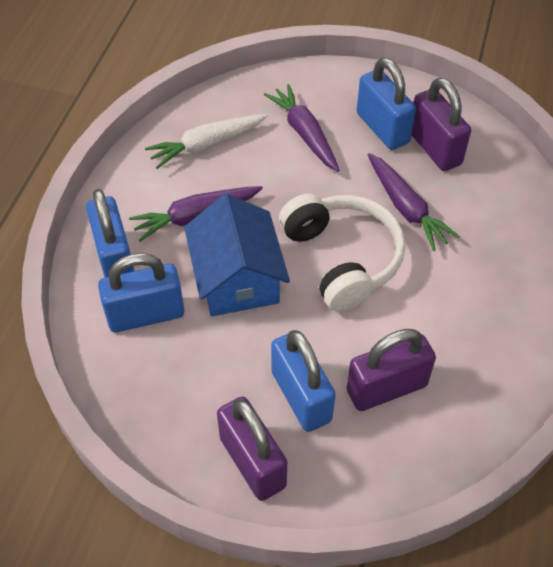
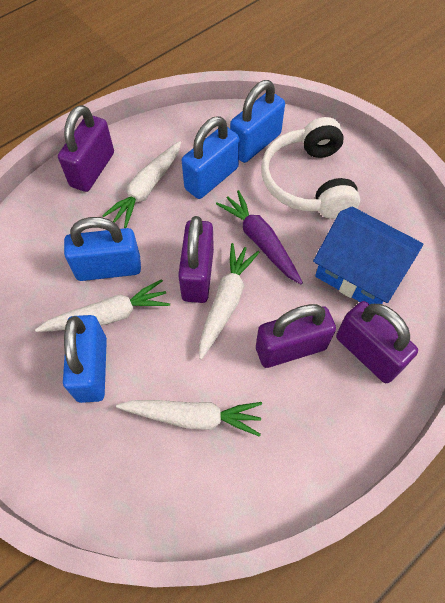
purple carrot: [129,186,263,242] [264,84,340,172] [367,153,460,251] = 3 -> [216,190,303,284] = 1
purple padlock: [217,396,287,501] [346,329,436,411] [412,78,471,171] = 3 -> [58,105,114,192] [178,216,214,303] [256,304,336,368] [336,301,418,383] = 4
white carrot: [145,114,268,169] = 1 -> [35,279,170,332] [102,141,181,228] [116,400,262,437] [199,243,260,360] = 4

